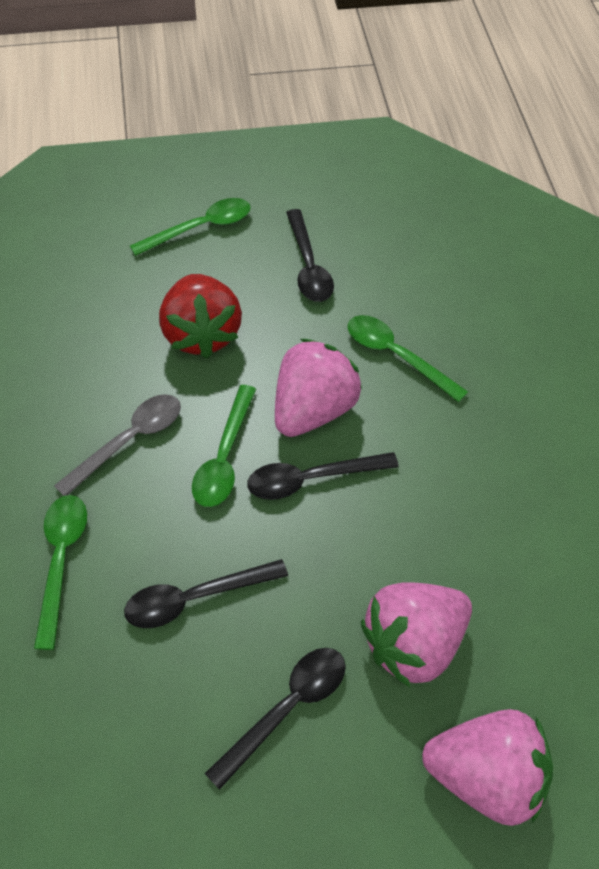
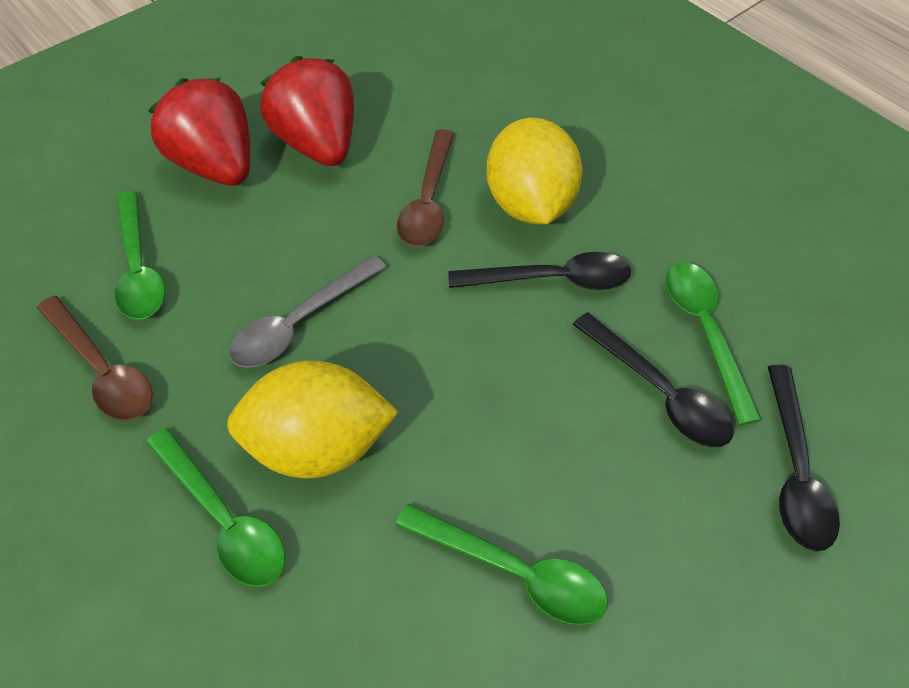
black spoon: [124,559,288,628] [205,648,346,790] [247,452,399,500] [286,209,334,302] = 4 -> [448,252,631,290] [573,312,734,447] [768,365,840,551] = 3
brown spoon: none = 0 -> [37,296,153,421] [397,129,454,247] = 2
pink strawberry: [275,339,362,437] [361,582,472,687] [422,709,553,826] = 3 -> none = 0
red strawberry: [159,274,242,358] = 1 -> [148,78,250,186] [260,56,354,166] = 2
yellow lemon: none = 0 -> [227,361,399,478] [486,117,583,225] = 2

